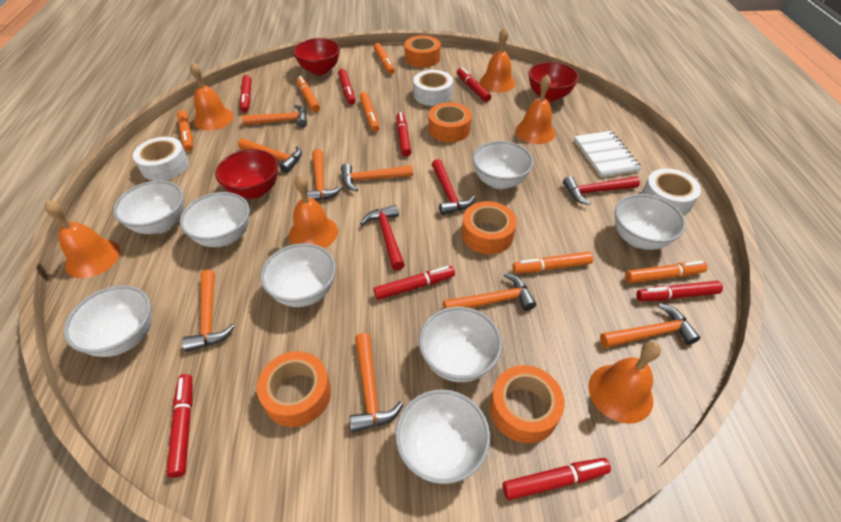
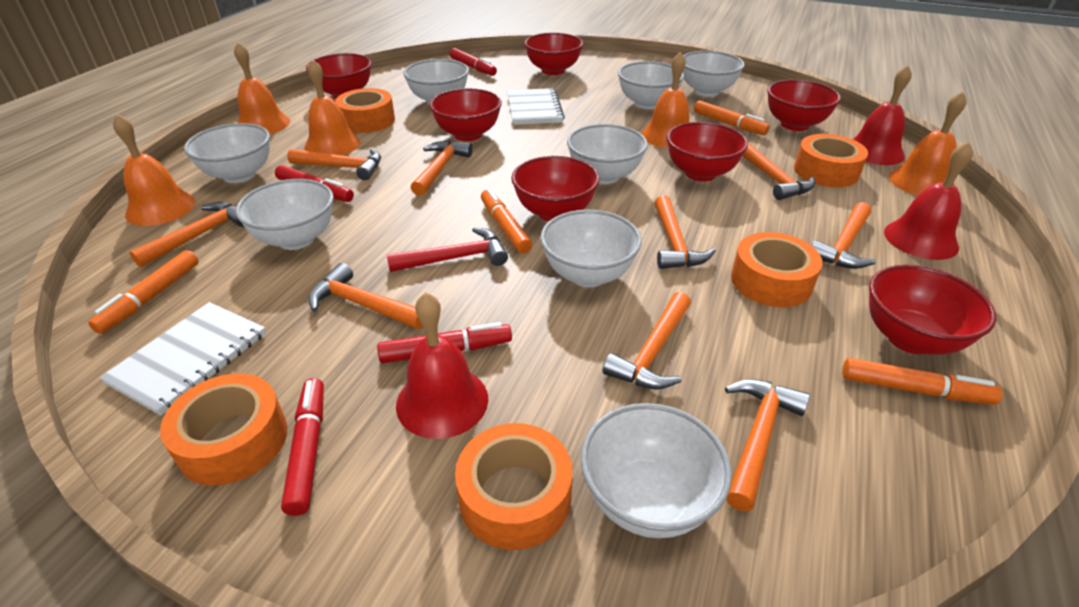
orange bell: [45,200,120,278] [190,62,234,131] [289,175,338,248] [480,27,515,92] [515,74,555,144] [588,341,661,424] = 6 -> [113,114,195,226] [234,42,290,134] [304,59,360,156] [641,52,689,148] [889,91,967,196] = 5
orange hammer: [182,270,235,352] [238,138,302,173] [242,105,307,127] [307,149,343,201] [341,163,413,192] [350,333,403,433] [443,273,536,311] [600,303,700,348] = 8 -> [129,202,244,267] [287,149,381,180] [308,263,423,329] [411,141,473,196] [603,292,691,389] [654,195,716,269] [725,379,810,511] [742,143,815,200] [811,202,876,269] = 9
orange marker: [177,110,193,151] [297,76,320,112] [360,92,380,132] [374,43,395,75] [512,251,593,273] [625,261,708,283] = 6 -> [88,250,199,334] [481,188,532,253] [694,101,770,135] [842,358,1002,405] = 4
red bell: none = 0 -> [396,292,488,439] [853,65,912,165] [884,141,973,260] = 3
red bowl: [215,149,278,199] [293,38,340,75] [528,62,579,102] = 3 -> [306,53,372,99] [429,88,502,141] [511,156,600,222] [524,33,583,75] [666,122,748,182] [767,80,841,131] [869,264,996,355] = 7
red hammer: [360,205,405,271] [432,159,476,215] [563,176,640,205] = 3 -> [386,227,508,272] = 1
red marker: [166,374,192,478] [240,75,252,113] [338,69,355,105] [374,266,455,300] [396,112,411,157] [457,67,491,102] [502,458,611,500] [636,281,723,301] = 8 -> [275,165,354,202] [281,378,324,516] [377,322,512,363] [450,48,497,76] = 4
white notebook: [574,131,641,177] = 1 -> [99,302,266,416] [507,88,565,125] = 2
white tape: [133,137,189,181] [413,70,453,106] [641,169,701,216] = 3 -> none = 0

